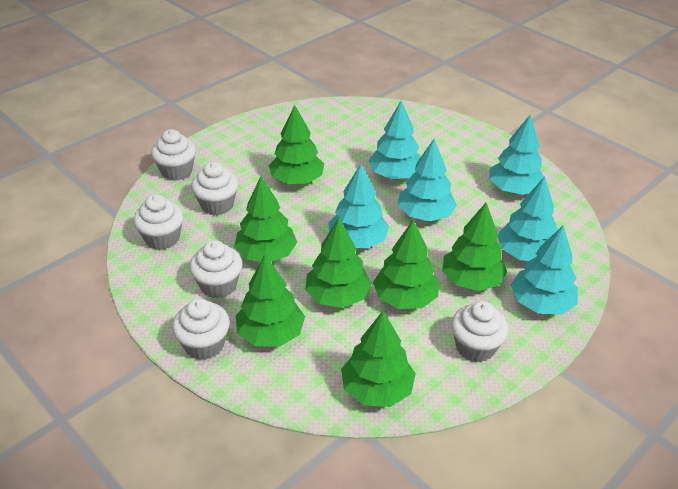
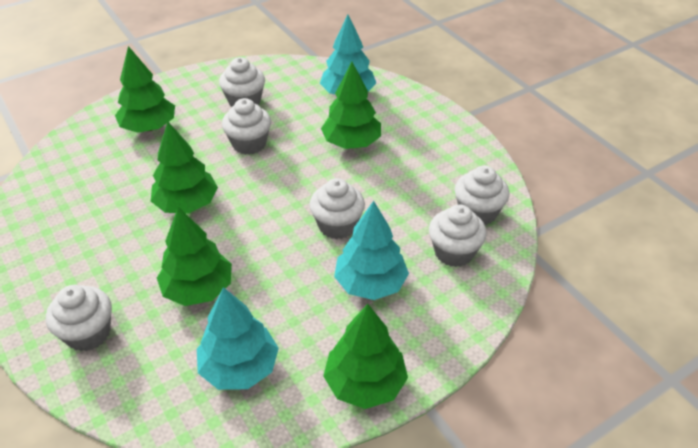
green tree: [234,177,297,262] [236,255,305,347] [269,105,324,184] [305,218,372,308] [341,311,416,407] [373,220,439,309] [442,203,508,291] = 7 -> [115,46,175,133] [151,122,218,214] [157,207,232,306] [321,62,381,149] [323,304,408,409] = 5
turquoise tree: [328,164,389,248] [369,100,421,179] [398,139,457,221] [489,114,544,195] [498,176,558,261] [511,225,578,315] = 6 -> [197,287,279,390] [320,15,376,94] [334,201,409,300] = 3

